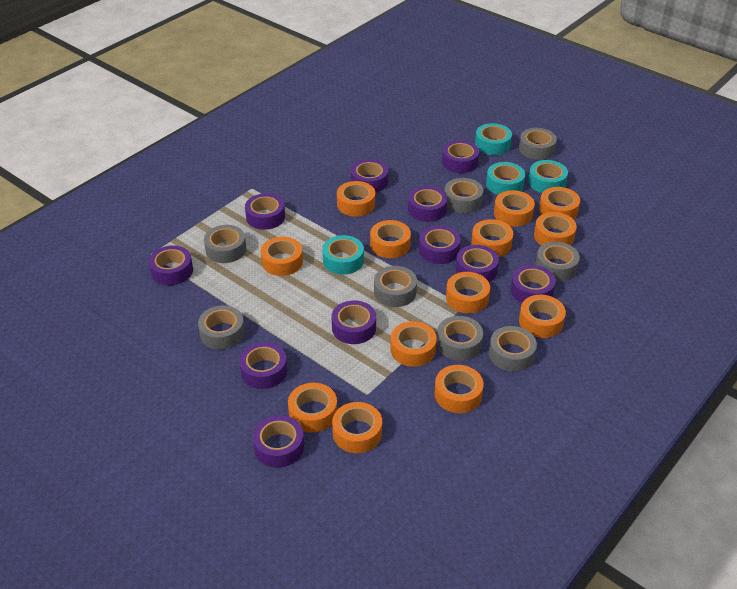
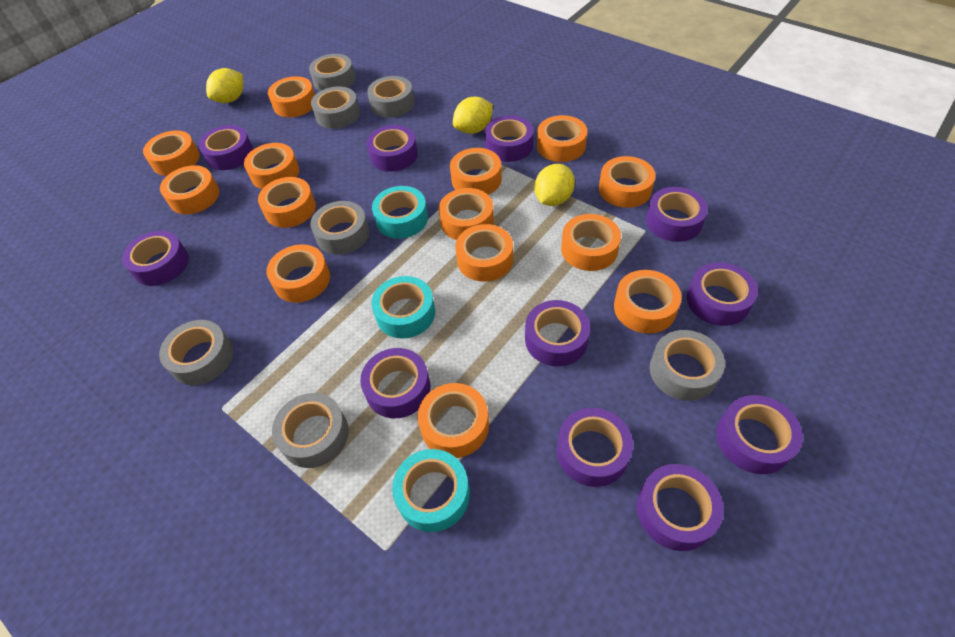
grey tape: [198,305,245,350] [204,225,246,263] [374,266,417,307] [437,316,483,361] [445,178,483,213] [489,326,537,372] [519,128,557,160] [536,242,580,281] = 8 -> [159,320,233,385] [272,393,349,468] [309,54,355,91] [310,201,369,255] [311,86,360,129] [367,76,414,118] [650,330,725,401] = 7
orange tape: [261,237,303,276] [288,383,337,433] [332,402,382,453] [337,181,375,217] [370,220,411,258] [390,321,437,367] [435,365,484,413] [446,272,490,313] [471,219,513,257] [494,190,535,227] [519,295,566,338] [534,212,577,246] [539,187,580,220] = 13 -> [143,130,200,176] [160,165,219,214] [244,143,299,189] [258,177,316,228] [266,244,330,303] [268,76,315,117] [418,383,489,458] [439,188,494,240] [450,148,502,195] [455,224,513,282] [537,115,587,162] [561,214,621,271] [599,156,656,208] [614,270,682,334] = 14
turquoise tape: [322,235,364,275] [475,123,512,155] [486,162,525,195] [528,160,568,193] = 4 -> [371,276,435,339] [372,186,428,239] [392,449,470,532] = 3
yellow lemon: none = 0 -> [206,68,243,103] [453,97,493,134] [535,164,575,206] = 3

